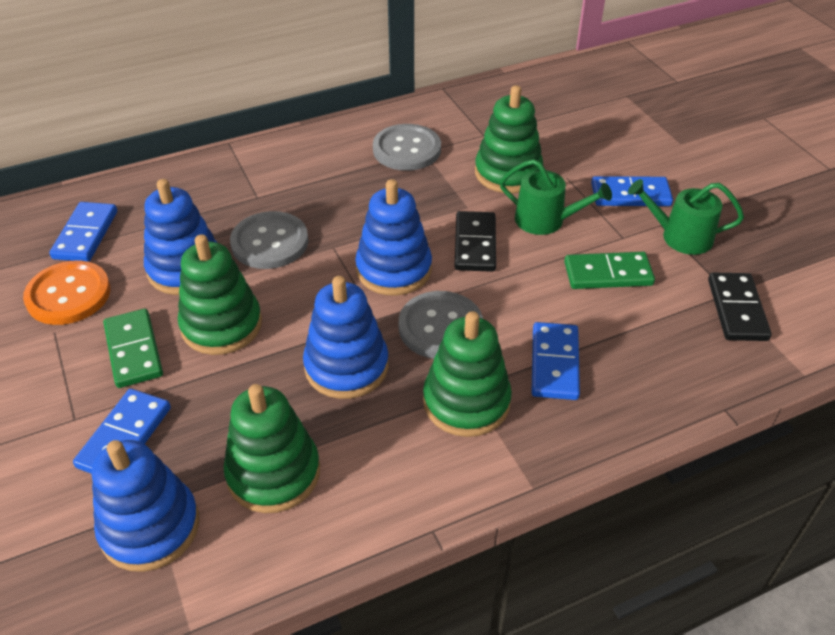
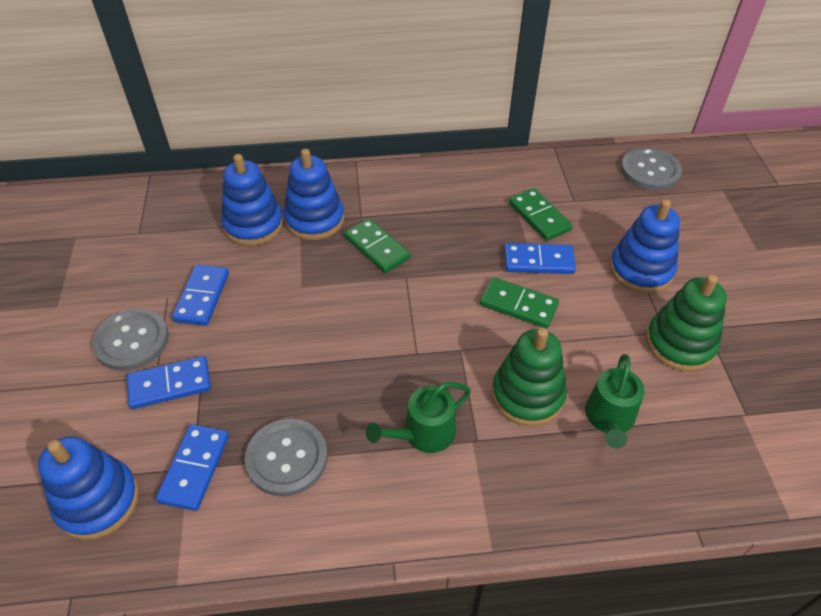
black domino: [454,211,496,272] [708,273,772,341] = 2 -> none = 0
green domino: [103,309,163,388] [564,252,655,289] = 2 -> [344,218,410,273] [480,277,559,328] [509,188,572,241] = 3
green stacking toy: [178,234,262,355] [223,384,320,513] [423,311,512,437] [475,85,543,193] = 4 -> [492,328,567,426] [646,274,727,371] = 2
orange button: [23,261,111,325] = 1 -> none = 0

